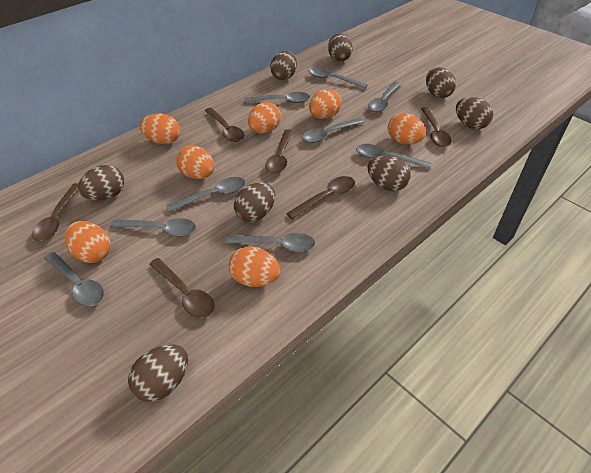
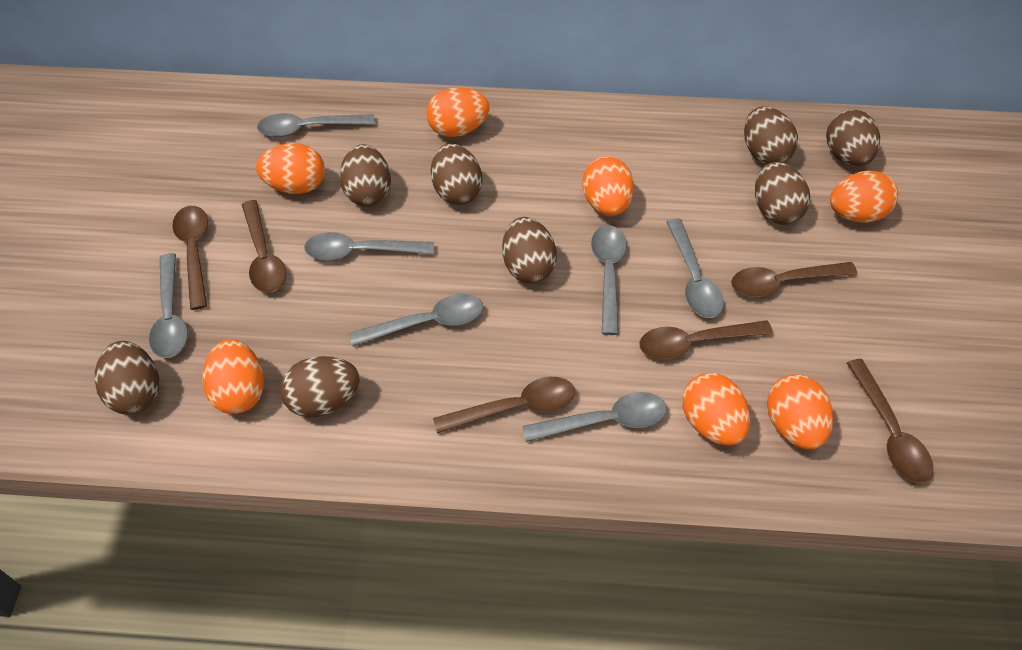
grey spoon: [44,252,104,306] [110,218,196,236] [166,177,246,212] [225,233,315,252] [244,92,310,103] [302,118,364,143] [309,67,368,89] [356,144,432,169] [368,81,401,112] = 9 -> [149,253,188,358] [257,113,375,137] [304,232,434,260] [349,294,483,346] [522,392,667,442] [591,225,627,335] [666,218,724,318] = 7

